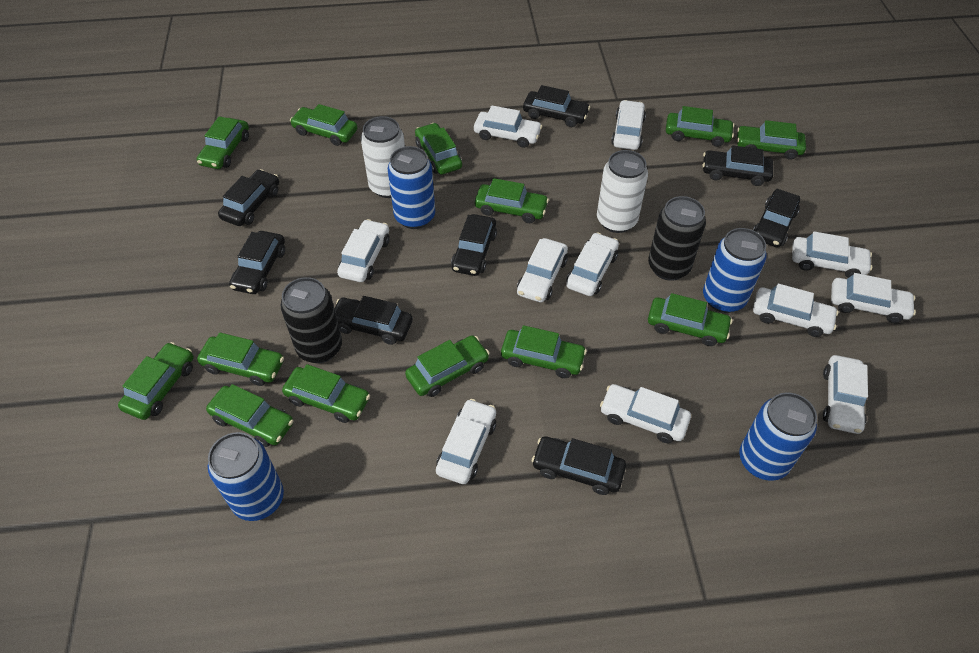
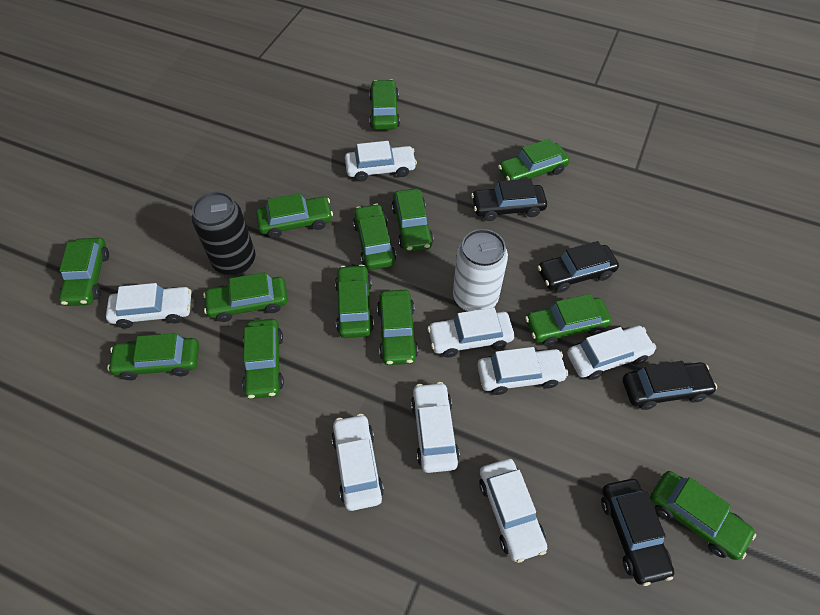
black can: [281,277,342,363] [648,196,706,281] = 2 -> [192,191,256,276] = 1
black car: [218,169,279,226] [229,231,285,294] [335,296,413,345] [451,214,497,276] [523,85,590,127] [532,436,626,495] [703,145,773,186] [753,189,800,247] = 8 -> [471,178,547,221] [538,241,619,293] [601,479,674,586] [623,361,717,410] = 4
blue can: [208,432,284,521] [388,146,435,229] [703,228,767,313] [739,392,817,481] = 4 -> none = 0
white can: [361,116,405,198] [597,150,648,233] = 2 -> [453,229,508,311] = 1
white car: [337,219,390,282] [436,399,496,484] [474,105,542,148] [517,238,568,303] [566,232,619,296] [600,384,691,443] [611,100,646,150] [753,283,839,337] [792,231,872,278] [823,355,868,434] [831,273,916,323] = 11 -> [106,283,192,328] [331,414,384,511] [345,141,417,182] [411,382,460,473] [427,308,514,358] [478,347,568,395] [479,459,547,563] [567,326,656,380] = 8

